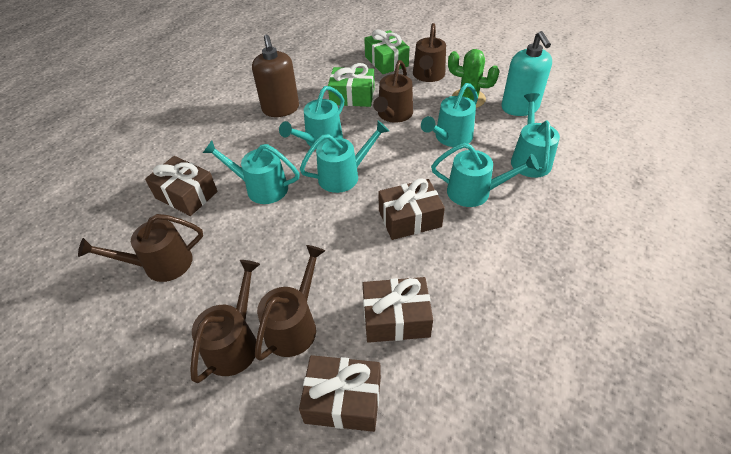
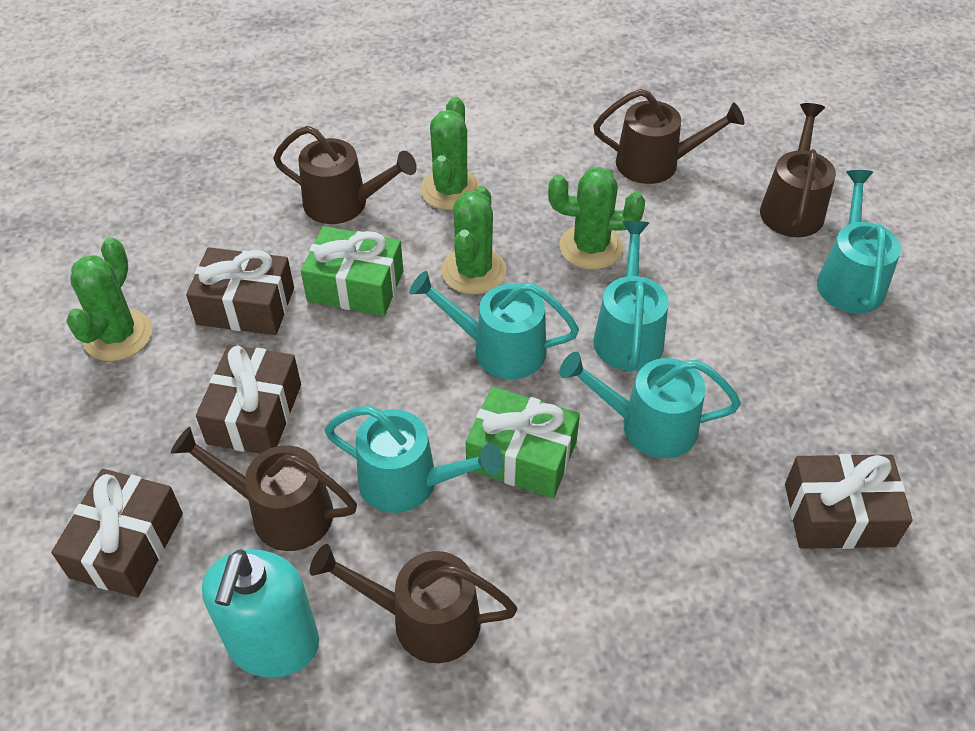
brown soap dispenser: [252,35,299,117] = 1 -> none = 0
green cactus: [448,49,500,108] = 1 -> [66,237,152,361] [420,97,481,210] [441,186,506,295] [548,167,645,270] = 4
turquoise watering can: [203,141,300,204] [279,86,344,149] [300,121,389,193] [421,83,478,147] [431,143,539,207] [511,93,560,178] = 6 -> [324,406,503,513] [410,271,579,379] [559,352,741,458] [593,221,669,371] [817,170,901,313] = 5

